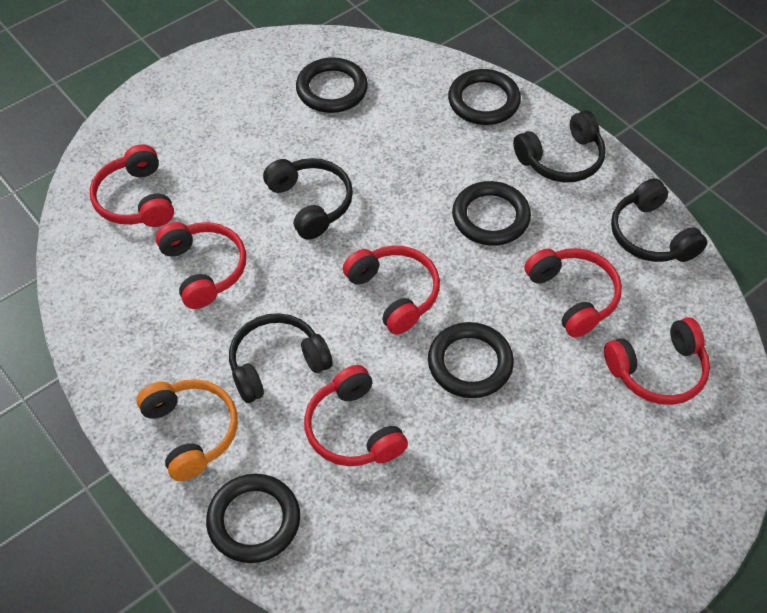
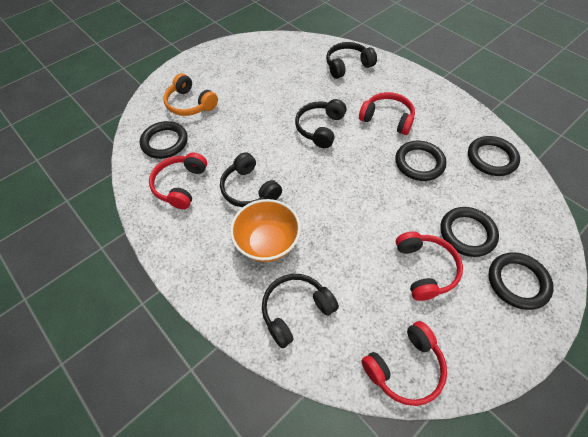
orange bowl: none = 0 -> [230,199,301,262] = 1
red headphones: [90,144,174,227] [156,222,246,309] [304,365,408,466] [343,245,440,335] [524,248,622,337] [604,317,710,405] = 6 -> [149,153,207,209] [359,92,415,135] [361,321,447,406] [396,231,463,301] = 4

